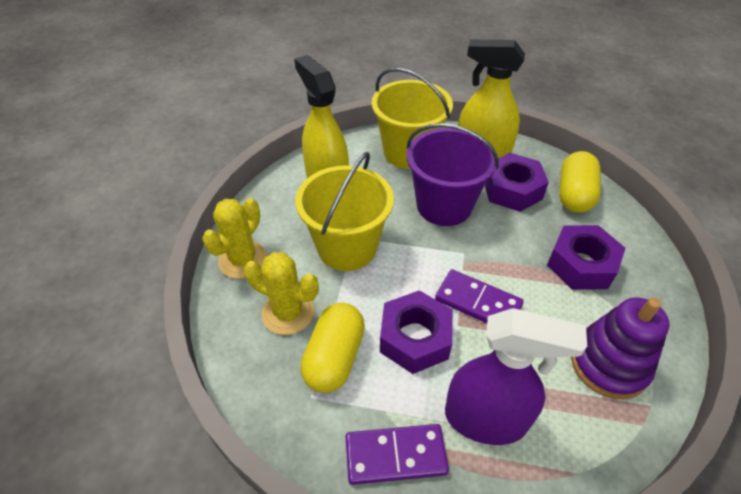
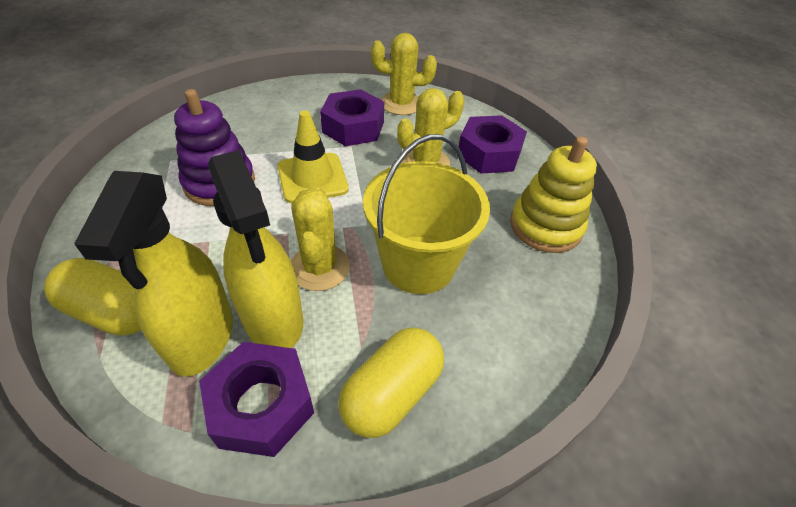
purple bucket: [407,123,499,226] = 1 -> none = 0
purple domino: [345,424,449,485] [435,269,524,323] = 2 -> none = 0
purple spray bottle: [445,308,587,445] = 1 -> none = 0
yellow bucket: [296,152,394,271] [372,68,453,169] = 2 -> [363,134,490,294] = 1
yellow cactus: [202,198,267,279] [244,252,319,335] = 2 -> [291,187,350,291] [371,33,437,115] [397,88,464,166] = 3
yellow stacking toy: none = 0 -> [510,136,597,253] = 1
yellow traffic cone: none = 0 -> [277,110,349,203] = 1

